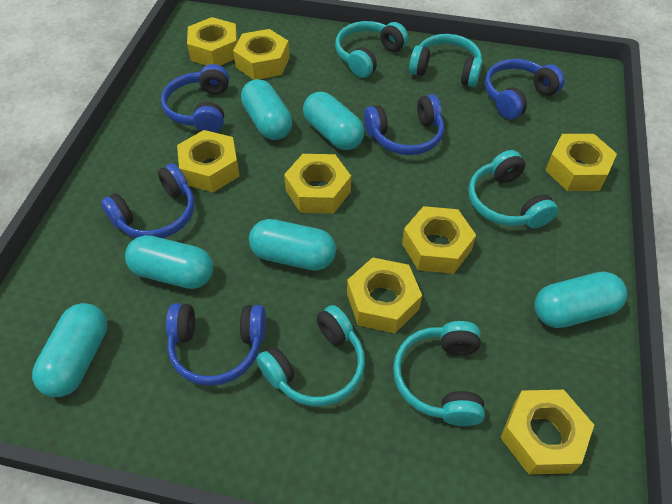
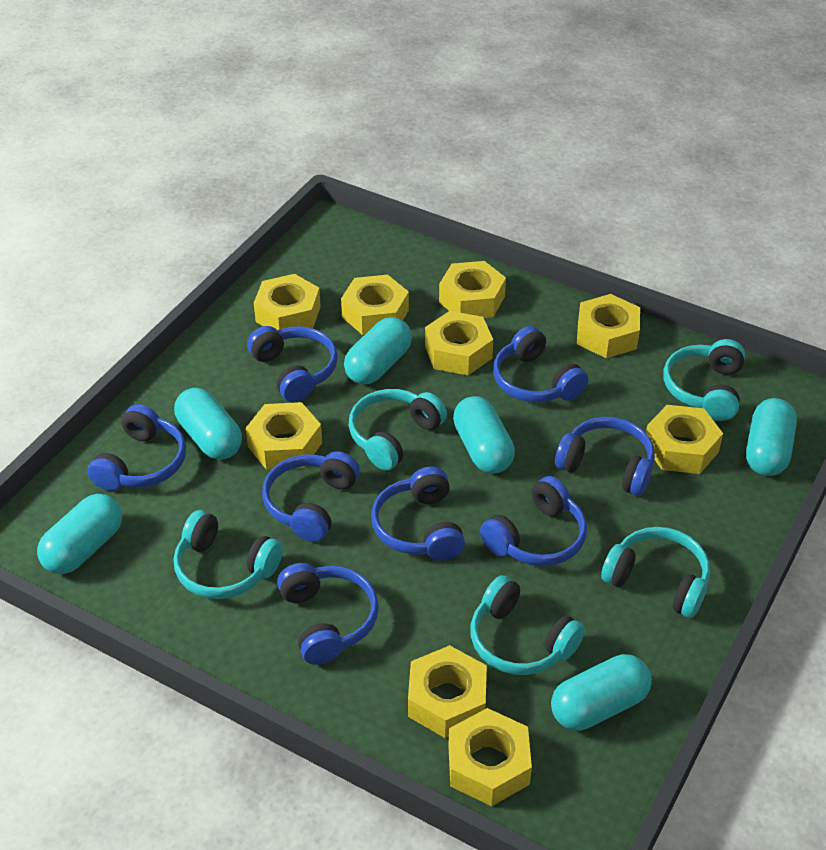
blue headphones: [101,163,195,238] [161,64,229,132] [166,303,266,386] [364,94,444,155] [485,59,565,119] = 5 -> [87,404,186,491] [247,326,338,402] [262,451,360,542] [277,563,379,665] [371,466,465,561] [480,476,587,566] [493,326,588,402] [555,417,655,496] = 8
yellow nut: [177,130,239,192] [187,17,238,66] [233,29,290,80] [284,154,351,214] [347,257,422,333] [402,206,476,274] [500,390,594,474] [545,134,617,191] = 8 -> [246,402,322,470] [254,274,321,330] [341,275,409,335] [408,645,487,738] [425,311,493,375] [439,261,506,318] [448,708,532,806] [577,294,640,358] [646,405,723,474] = 9

